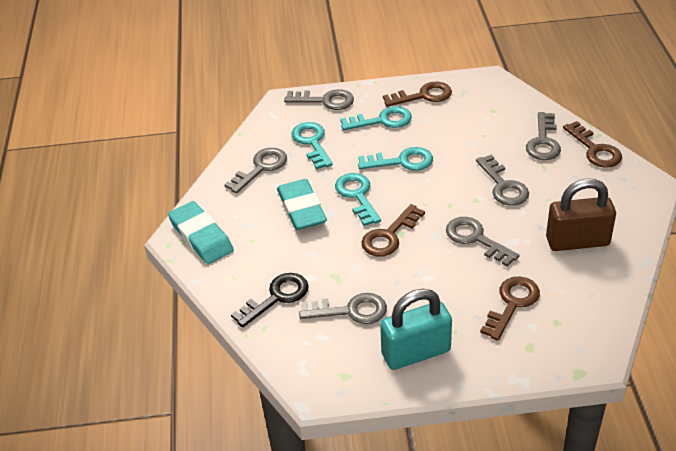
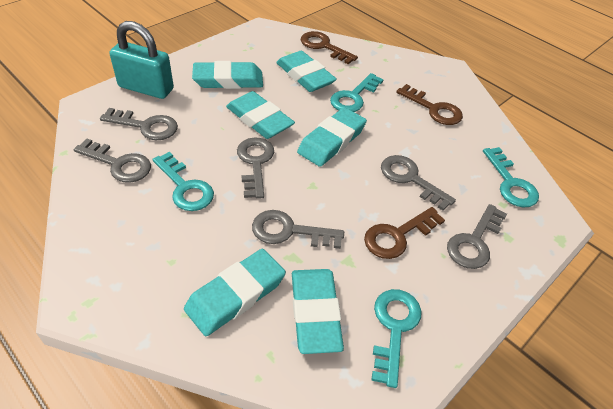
black key: [231,273,309,328] = 1 -> none = 0
brown key: [361,204,425,257] [383,82,452,107] [480,276,540,341] [563,121,622,168] = 4 -> [301,31,358,64] [364,207,445,259] [396,84,463,125] = 3
brown padlock: [546,178,616,251] = 1 -> none = 0
turquoise eraser: [168,201,234,264] [277,179,327,230] = 2 -> [184,249,286,336] [192,61,263,89] [226,91,295,139] [276,51,337,92] [292,269,344,354] [297,107,367,167] = 6

